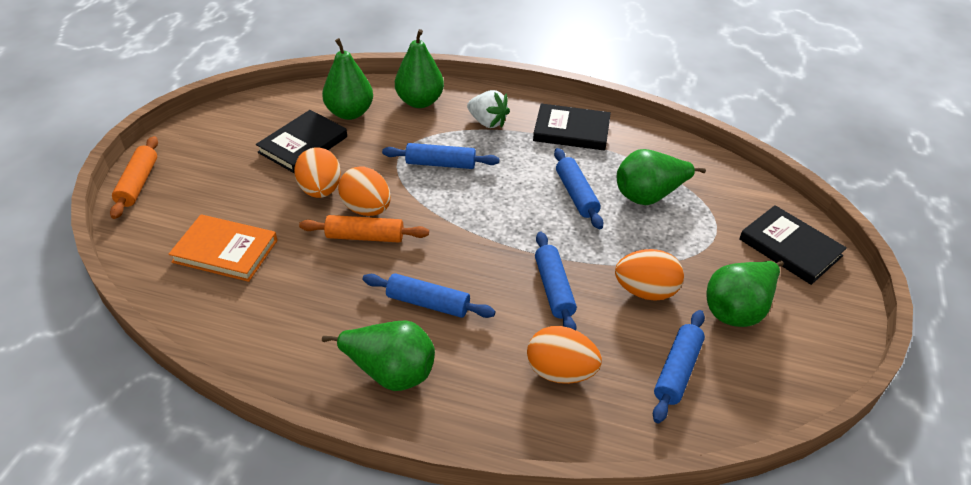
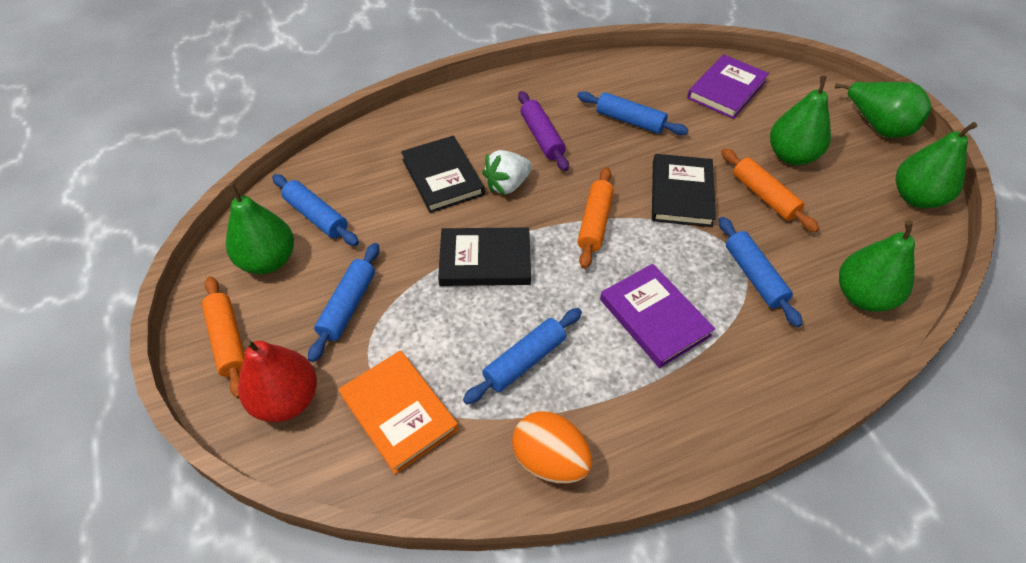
orange egg: [294,147,341,198] [338,166,391,216] [527,326,602,384] [615,249,684,301] = 4 -> [512,411,592,484] = 1
orange rolling pin: [110,136,158,219] [299,215,429,243] = 2 -> [202,276,245,399] [577,167,614,269] [721,148,819,232] = 3
purple book: none = 0 -> [600,264,715,368] [687,54,769,119] = 2
purple rolling pin: none = 0 -> [518,91,569,171] = 1
red pear: none = 0 -> [238,339,317,422] = 1

